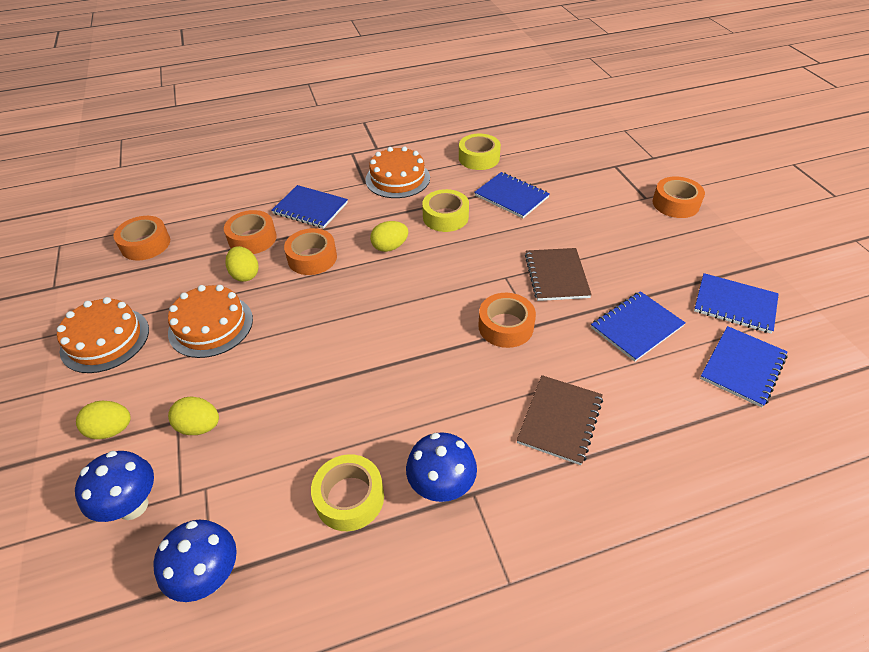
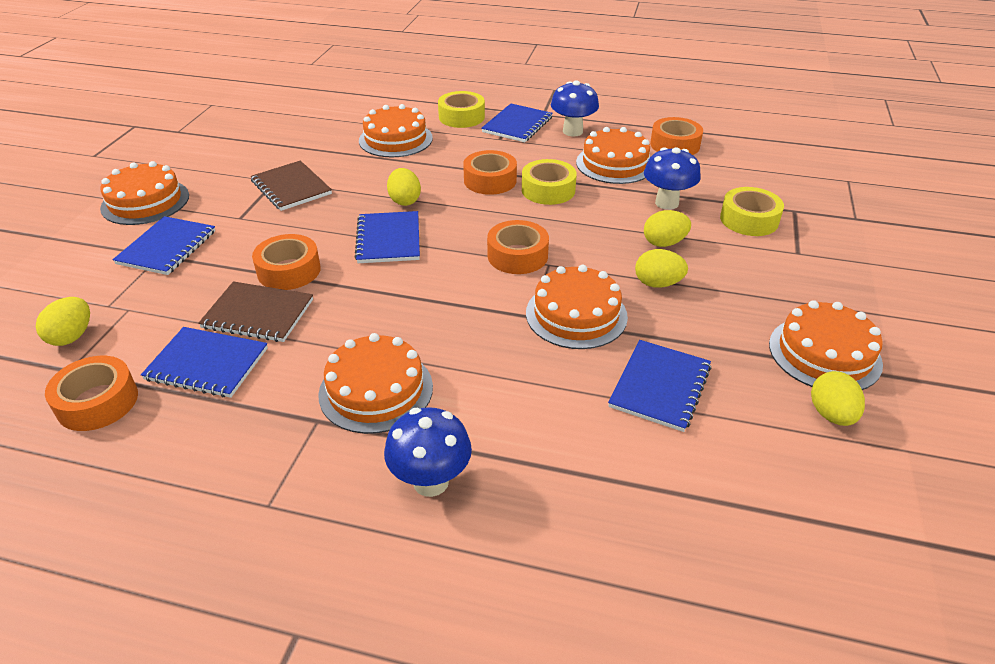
orange cake: [57,297,149,373] [168,285,253,358] [365,146,430,198] = 3 -> [100,161,189,225] [318,333,433,434] [359,104,433,157] [526,265,628,349] [576,127,650,184] [769,300,883,390] = 6
yellow egg: [76,401,131,439] [168,397,219,435] [225,246,259,282] [370,221,408,252] = 4 -> [36,297,90,346] [387,168,421,206] [635,249,688,288] [644,210,691,247] [811,371,865,426] = 5

